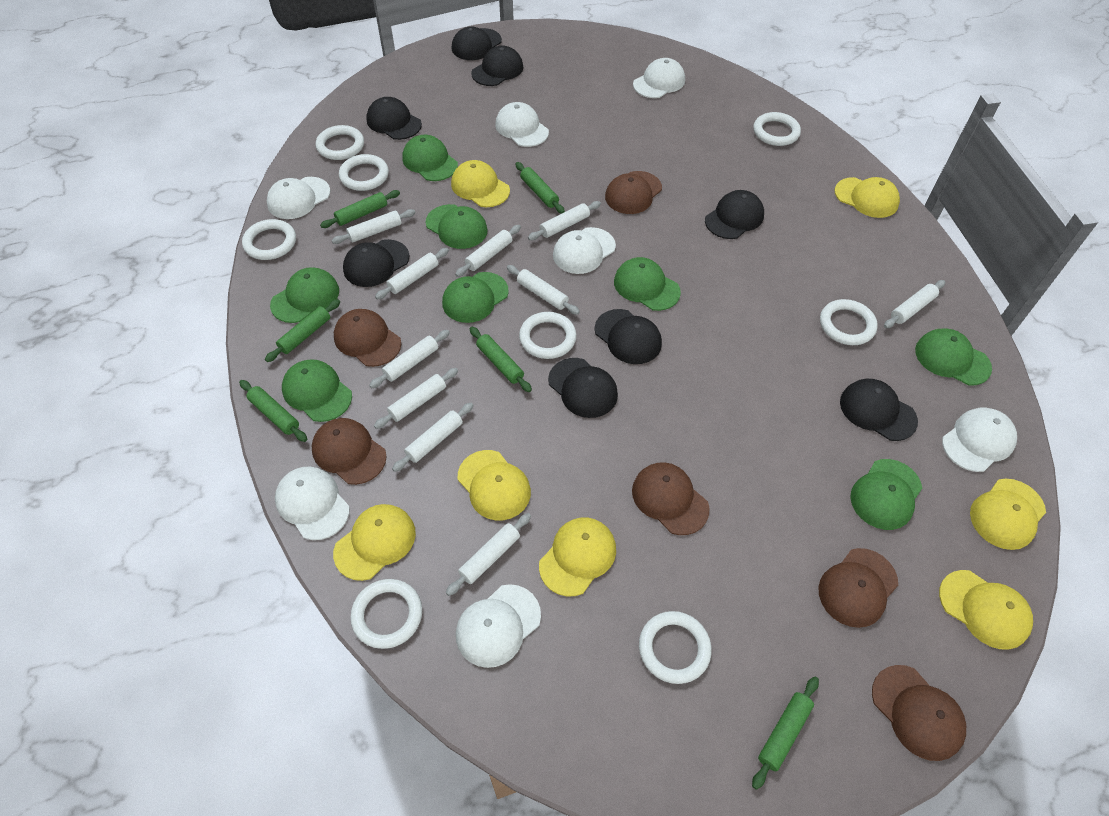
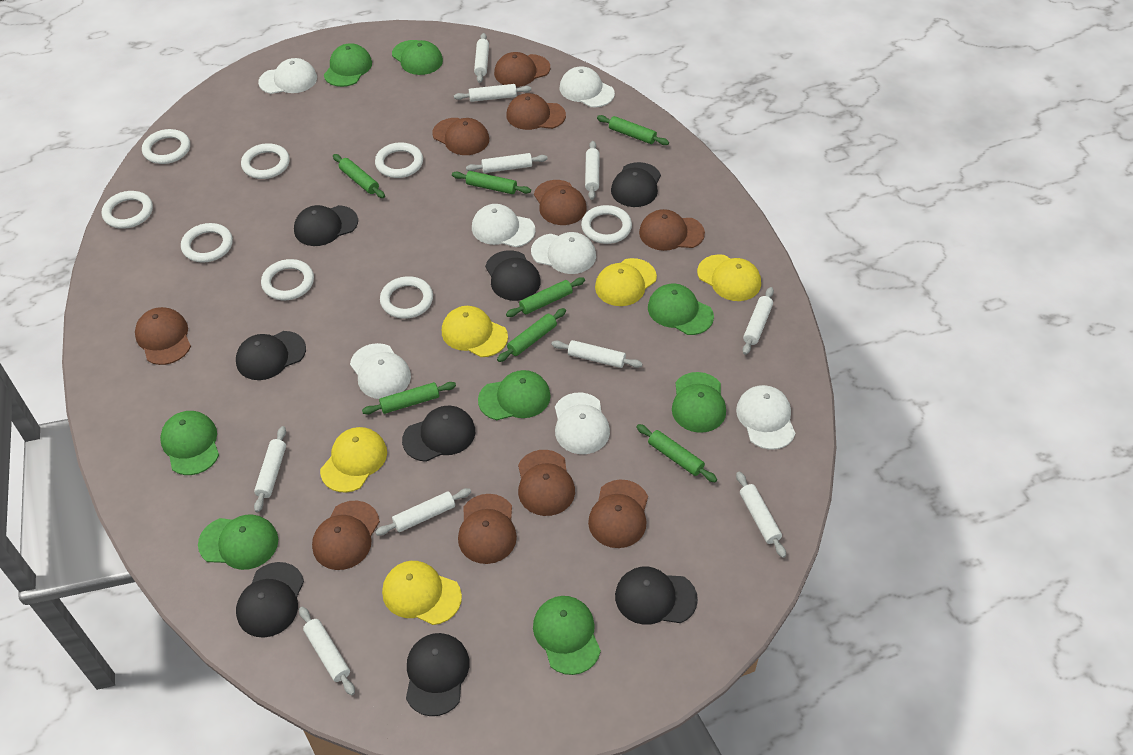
brown cap: [311,418,387,485] [334,309,401,367] [605,171,662,214] [632,462,710,535] [818,548,898,628] [872,665,966,761] = 6 -> [135,307,191,365] [312,501,380,570] [432,118,489,155] [458,494,517,564] [494,52,550,87] [506,93,566,130] [518,450,575,516] [534,180,587,225] [588,480,648,548] [639,209,705,251] = 10
green rolling pin: [239,380,307,442] [265,299,340,362] [320,190,400,228] [469,327,532,392] [515,162,565,214] [752,676,819,790] = 6 -> [333,154,385,198] [362,382,456,415] [452,171,531,194] [497,308,566,362] [506,277,585,317] [597,115,669,145] [636,424,717,482] = 7
yellow cap: [333,504,416,581] [451,160,510,207] [458,450,531,520] [539,517,616,596] [834,177,900,218] [939,570,1033,650] [970,479,1046,550] = 7 -> [320,427,387,493] [382,561,462,625] [442,306,508,357] [595,258,657,306] [697,254,761,301] = 5

